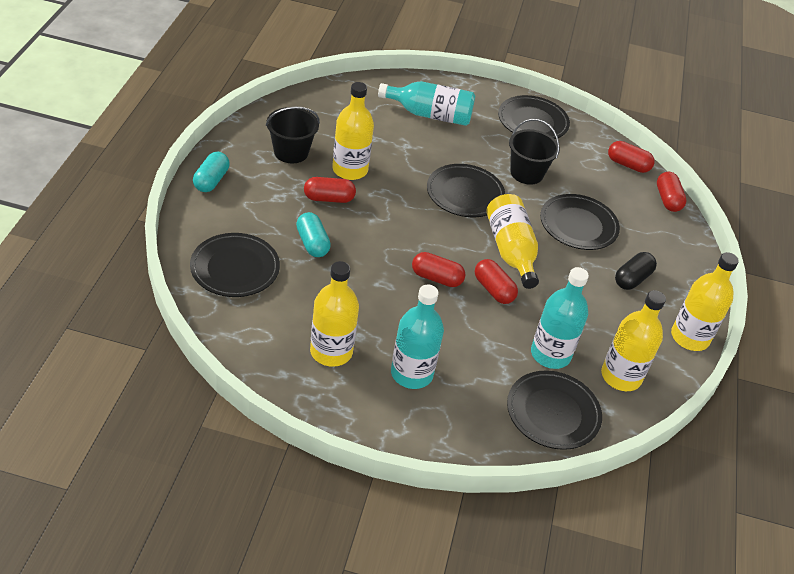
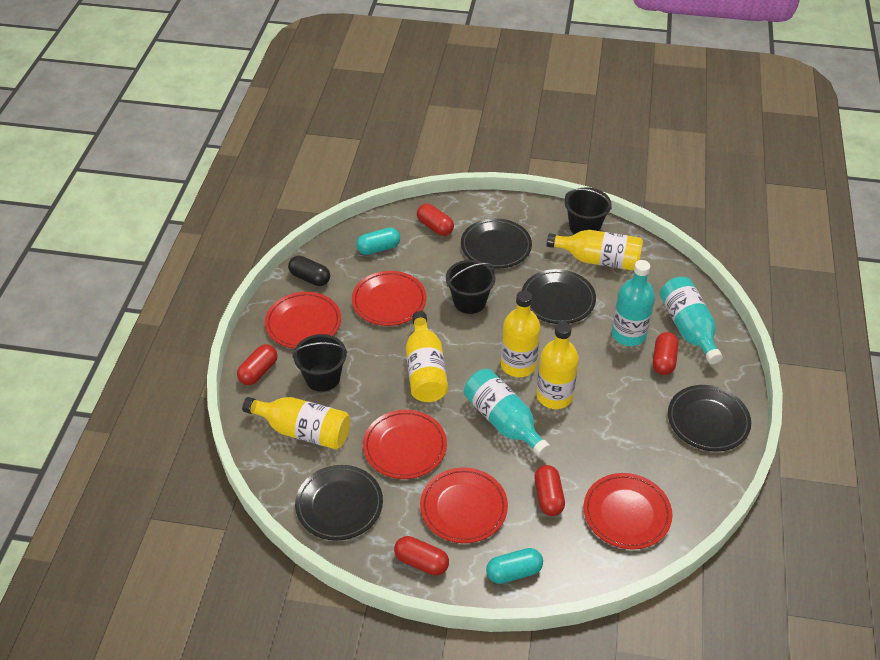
black bucket: [266,107,320,163] [509,119,560,185] = 2 -> [292,334,348,392] [446,260,496,314] [565,188,612,234] = 3
black plate: [190,233,280,297] [427,164,505,217] [498,95,570,139] [507,371,602,450] [540,194,620,250] = 5 -> [295,465,383,541] [461,218,532,269] [522,269,596,324] [668,385,751,452] = 4
red plate: none = 0 -> [265,292,341,349] [352,271,426,326] [363,410,447,479] [420,467,508,543] [584,473,672,550] = 5

